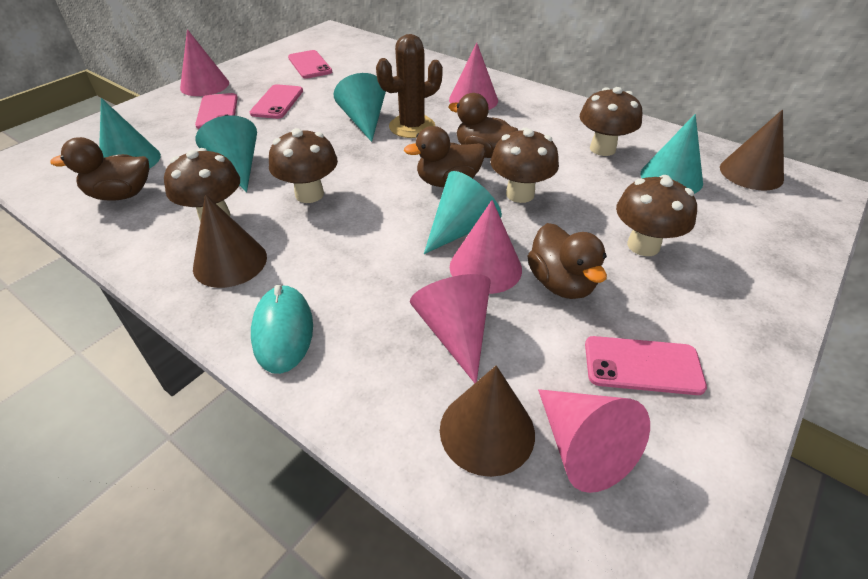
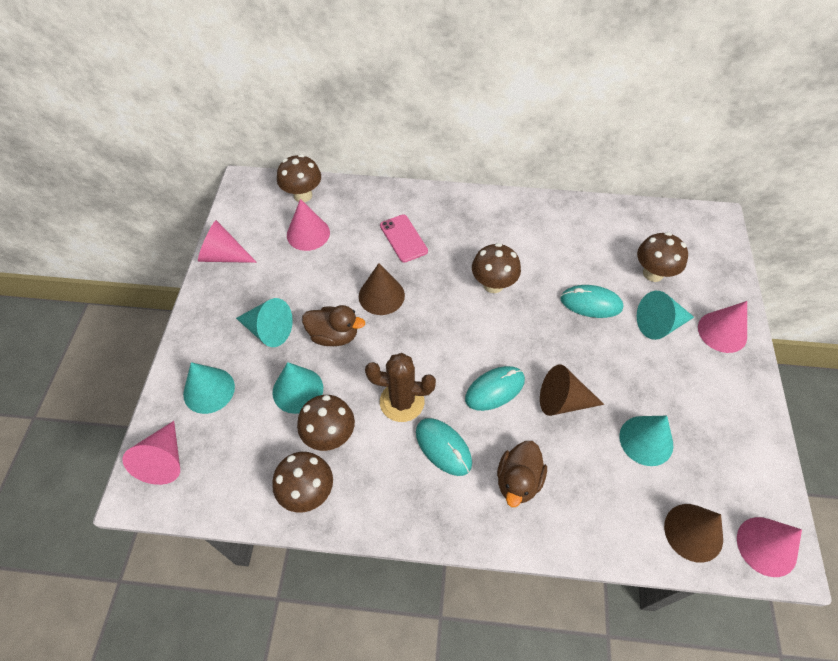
brown duck: [50,137,149,201] [404,126,486,187] [448,93,518,158] [528,223,607,299] = 4 -> [302,305,365,346] [497,441,547,507] = 2
pink phone: [195,93,238,129] [250,84,303,119] [288,50,332,79] [585,336,707,395] = 4 -> [380,215,428,263] = 1
turquoise mouse: [251,284,313,374] = 1 -> [416,418,472,476] [465,366,525,411] [560,285,624,318] = 3

